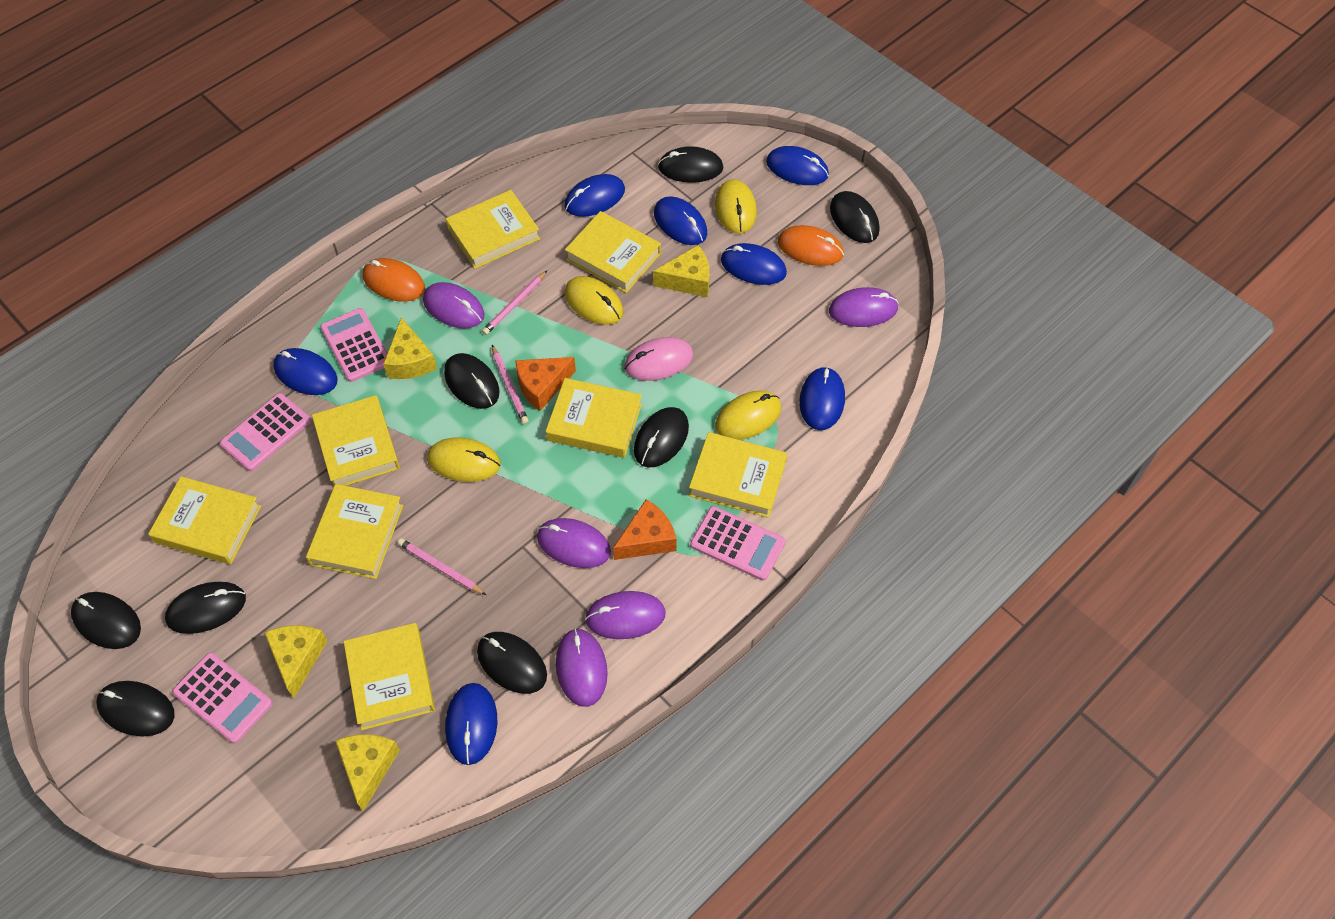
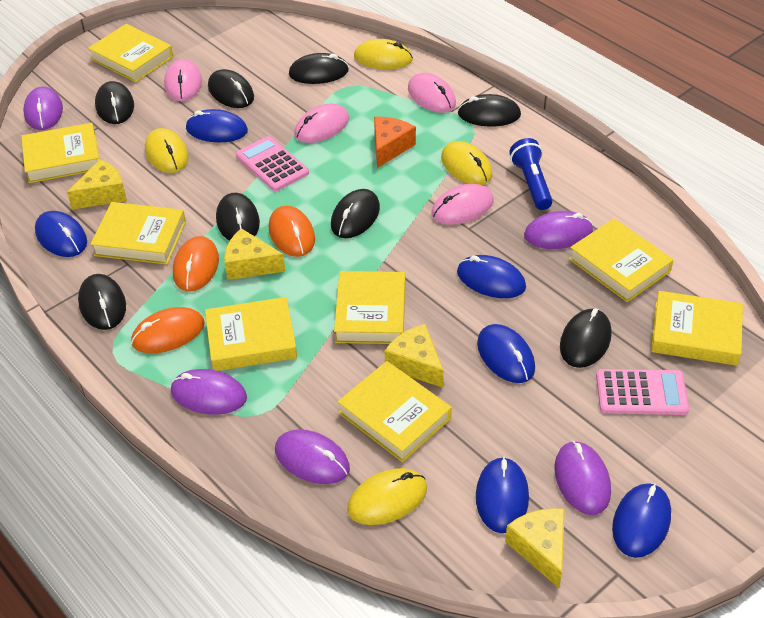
blue flashlight: none = 0 -> [509,138,553,210] = 1
blue mouse: [273,348,338,395] [445,683,497,765] [565,174,625,217] [654,196,707,245] [721,243,787,285] [766,146,829,185] [799,366,845,430] = 7 -> [35,211,87,257] [186,109,248,142] [457,255,526,298] [476,457,529,533] [477,324,535,383] [612,483,671,558] = 6
orange cheese: [515,357,576,411] [613,499,677,560] = 2 -> [374,117,416,168] = 1
orange mouse: [363,258,425,302] [778,225,844,266] = 2 -> [131,307,205,353] [173,236,219,292] [269,206,315,257] = 3
pink calculator: [172,653,273,744] [219,393,311,471] [320,308,387,382] [690,506,786,581] = 4 -> [236,136,309,191] [596,369,689,415] = 2
pink mouse: [624,337,693,381] = 1 -> [164,59,202,101] [294,103,349,143] [408,73,456,113] [431,184,493,225] = 4
pink pencil: [398,538,486,595] [482,271,547,335] [492,345,529,424] = 3 -> none = 0

